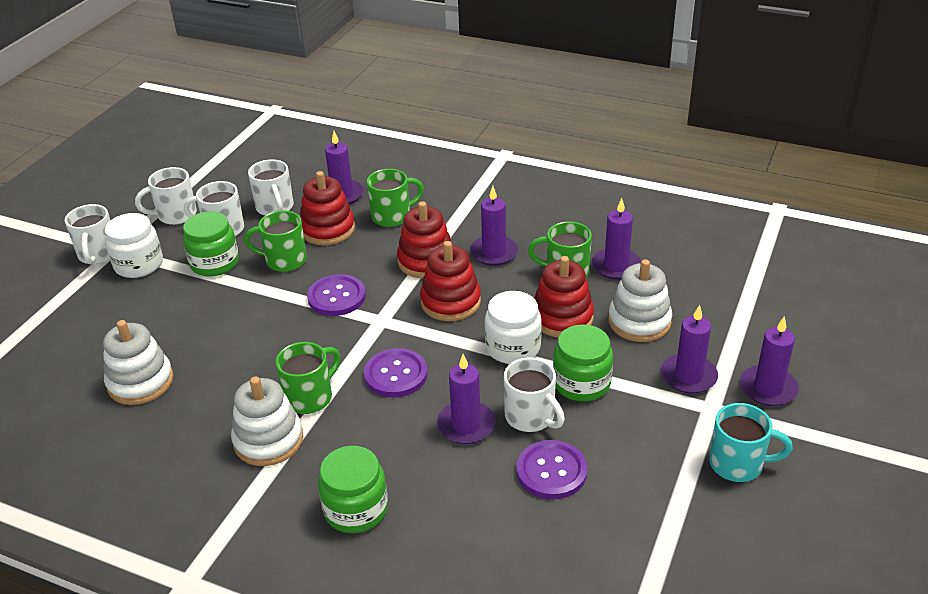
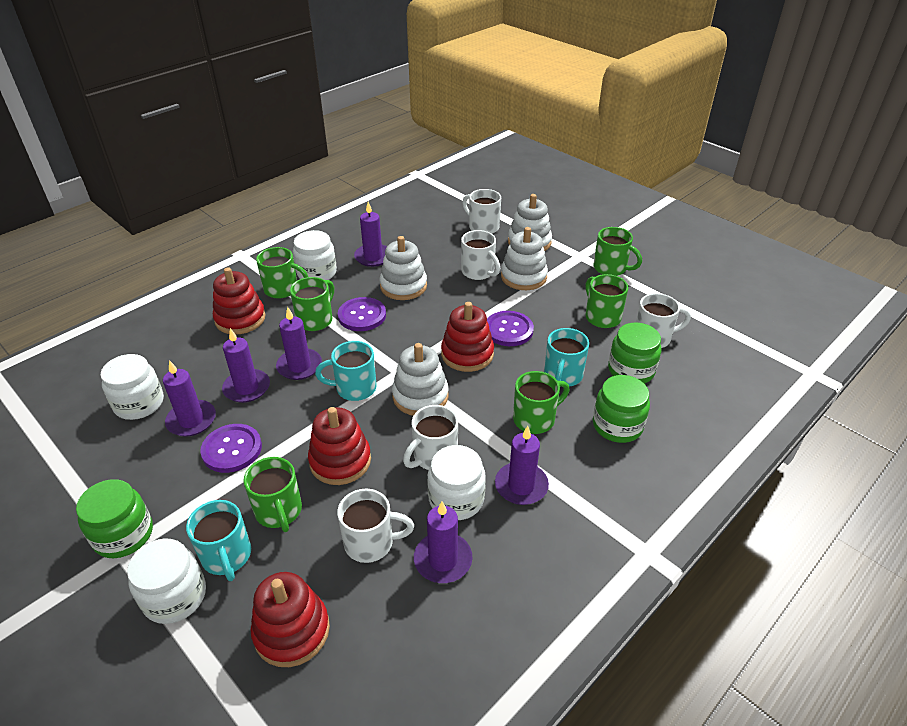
green mug: [244,210,307,272] [275,342,341,414] [367,169,424,227] [528,222,592,278] = 4 -> [243,457,302,532] [256,247,308,299] [290,277,334,331] [513,371,569,434] [586,274,628,328] [593,227,642,276] = 6
turquoise mug: [709,403,793,482] = 1 -> [186,500,251,581] [315,341,377,401] [544,328,589,386] = 3
white jar: [105,213,163,278] [485,291,542,364] = 2 -> [100,354,164,420] [127,538,206,624] [293,230,337,280] [427,445,486,520] = 4
white stacking toy: [103,320,174,405] [231,376,303,466] [608,259,672,342] = 3 -> [380,236,427,300] [392,343,449,416] [501,227,548,290] [508,194,552,251] = 4

